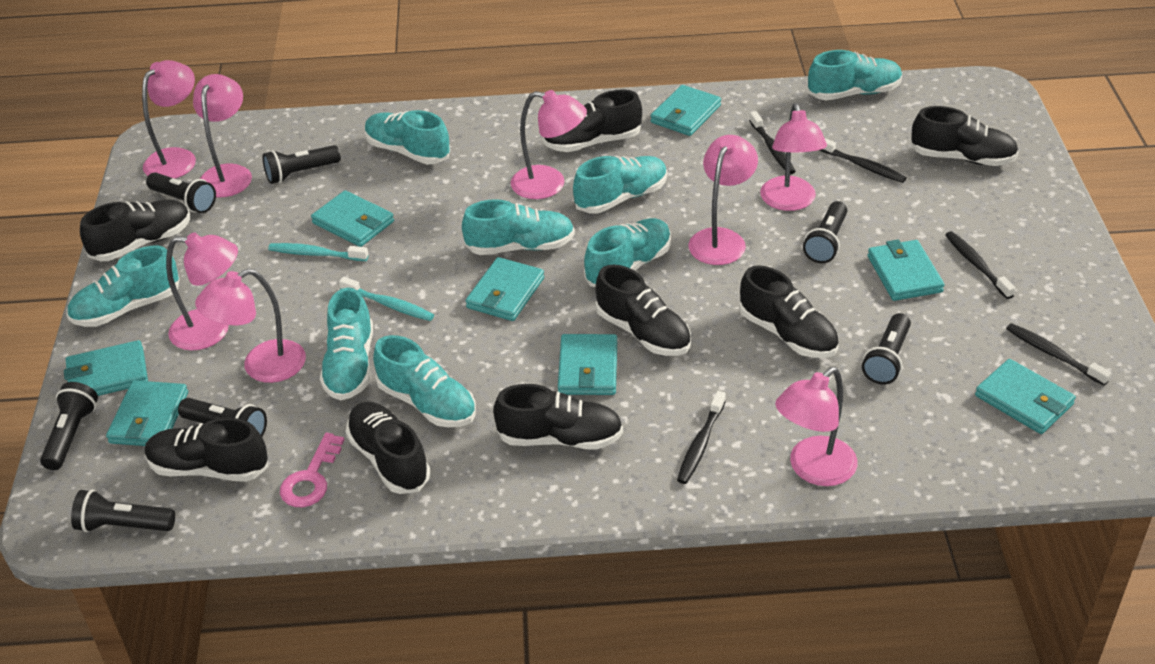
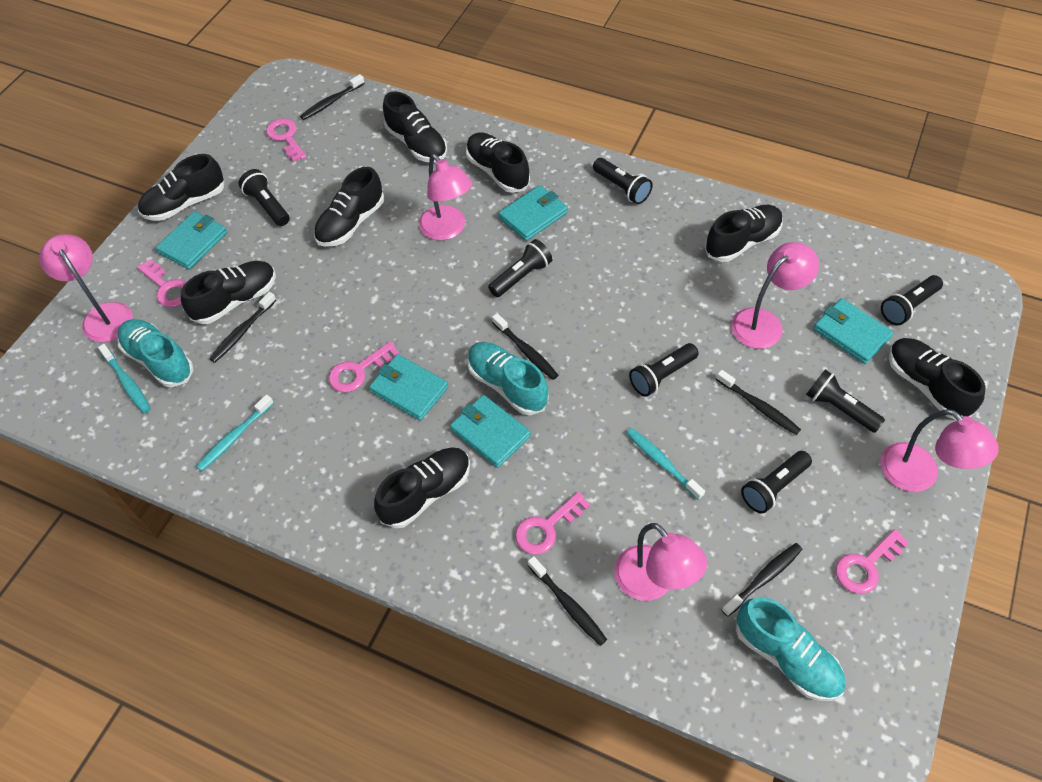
black toothbrush: [677,391,726,484] [749,111,796,175] [820,138,907,183] [945,231,1016,299] [1006,323,1112,386] = 5 -> [209,292,276,363] [300,74,365,120] [492,313,559,380] [528,556,607,646] [716,370,801,435] [721,543,802,617] = 6
pink key: [280,433,344,507] = 1 -> [137,259,186,307] [266,118,307,162] [328,341,399,393] [515,492,590,555] [835,529,909,594] = 5
pink lamp: [142,60,196,179] [166,233,238,351] [193,74,252,197] [195,269,306,383] [511,90,587,199] [688,135,758,265] [760,103,827,211] [775,367,858,486] = 8 -> [39,234,133,342] [419,154,473,240] [614,523,707,601] [731,242,819,349] [880,409,999,492] = 5
turquoise shoe: [67,246,180,327] [320,288,373,400] [365,110,450,164] [373,335,476,427] [462,199,575,255] [573,156,667,214] [584,218,671,287] [808,50,902,101] = 8 -> [117,319,193,387] [467,342,549,415] [736,597,846,701] = 3
turquoise toothbrush: [268,243,368,261] [339,277,434,321] = 2 -> [98,344,151,413] [196,394,274,471] [626,428,705,500] = 3
turquoise wallet: [64,340,148,396] [106,380,188,446] [311,190,394,247] [466,257,544,321] [558,334,617,395] [650,85,721,136] [868,239,945,301] [975,359,1076,434] = 8 -> [156,211,227,270] [369,354,448,421] [450,395,531,468] [499,185,568,241] [813,298,894,364] = 5

